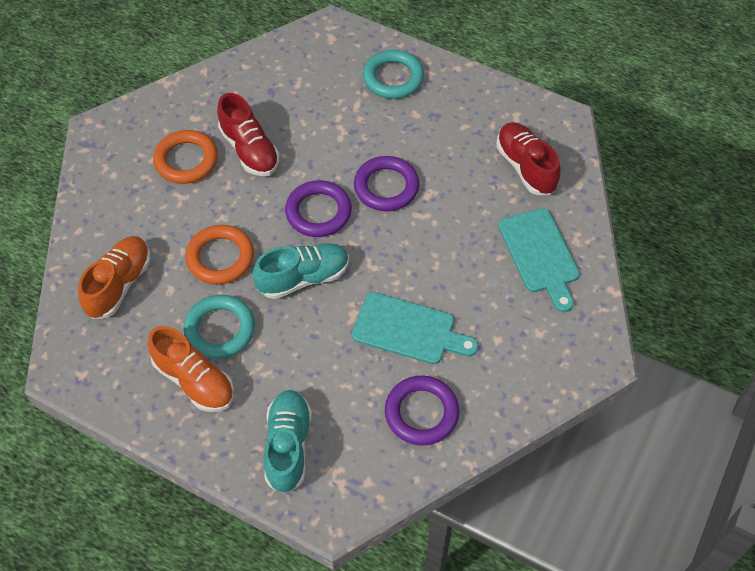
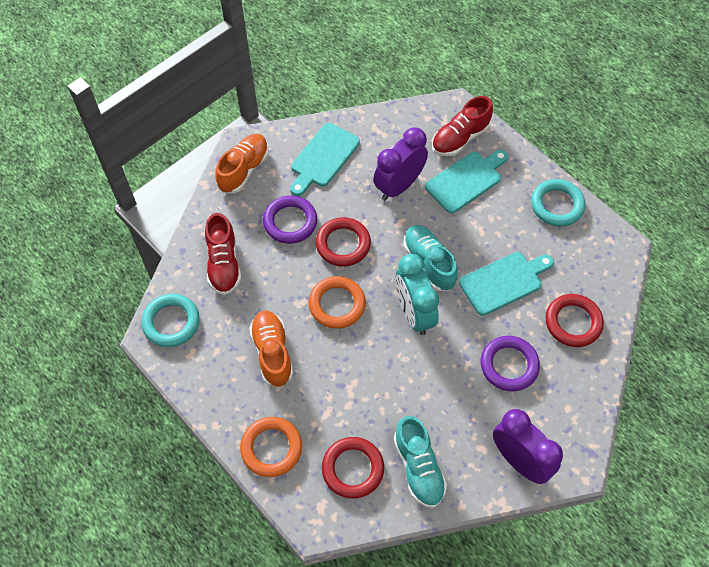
purple clock: none = 0 -> [373,127,428,201] [493,409,563,484] = 2
purple ring: [285,180,352,237] [354,156,419,211] [385,376,459,445] = 3 -> [263,195,317,244] [481,336,540,391] = 2
red ring: none = 0 -> [316,217,371,267] [322,437,384,498] [545,294,604,347] = 3
turquoise clock: none = 0 -> [395,254,439,335] = 1
turquoise cutting board: [352,292,478,364] [498,208,579,312] = 2 -> [290,123,360,196] [425,150,508,213] [459,252,554,316] = 3

